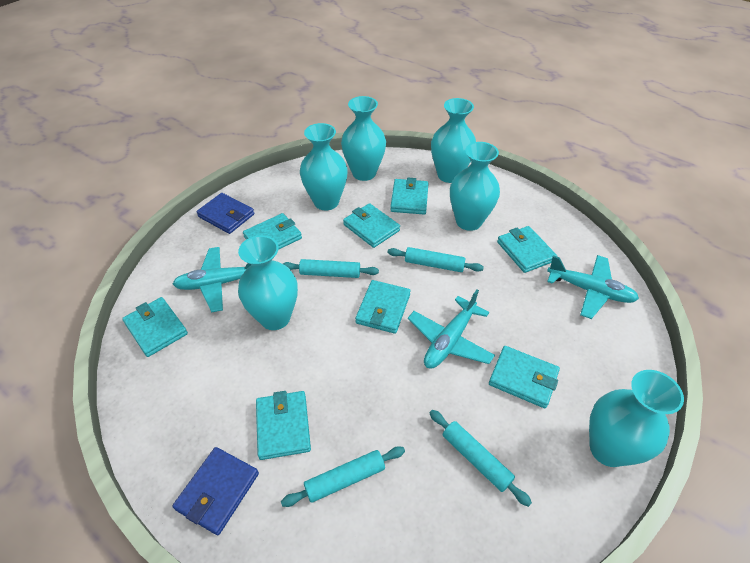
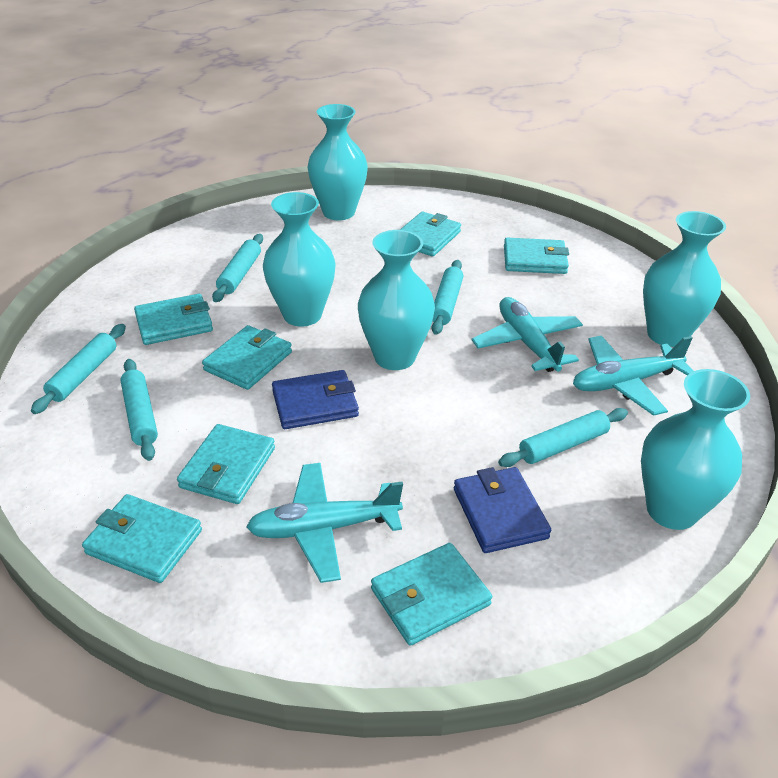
turquoise rolling pin: [281,446,405,507] [283,259,379,278] [388,247,484,272] [430,410,532,507] = 4 -> [31,324,126,414] [120,359,158,461] [212,234,263,302] [431,260,463,335] [498,408,628,467] = 5
turquoise vase: [238,235,298,330] [300,123,348,210] [341,96,386,181] [431,98,476,183] [450,142,500,231] [589,370,684,467] = 6 -> [263,192,336,327] [308,104,368,220] [358,230,435,370] [641,369,750,530] [643,211,726,347] = 5
turquoise wallet: [122,297,188,357] [243,213,302,250] [256,391,311,460] [343,203,400,248] [355,280,411,334] [390,178,429,214] [489,346,560,408] [497,226,557,273] = 8 -> [82,494,202,583] [134,294,213,345] [177,424,275,504] [202,325,292,390] [371,543,492,646] [400,212,461,257] [504,238,569,274] = 7

